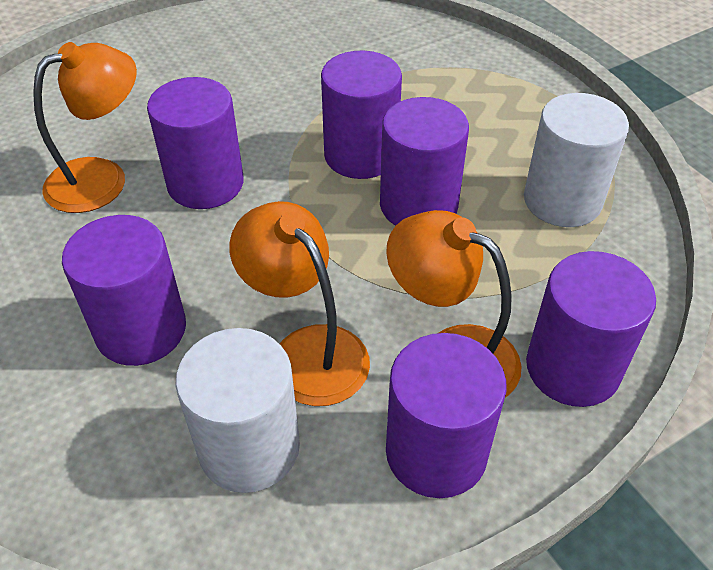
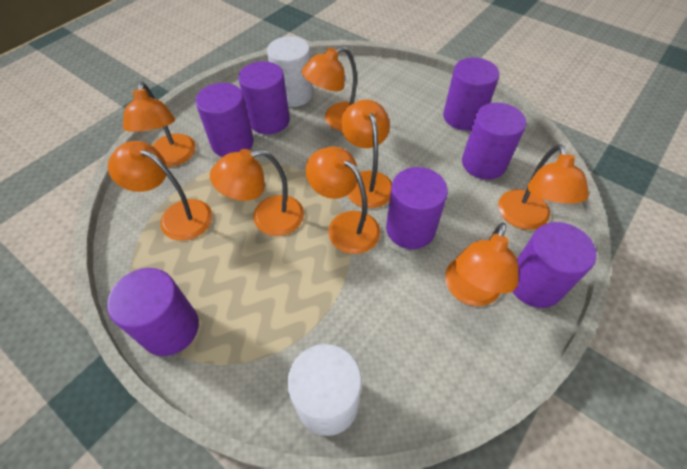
orange lamp: [33,42,137,213] [229,201,370,406] [386,210,522,397] = 3 -> [108,141,213,241] [123,82,196,167] [210,149,304,236] [302,47,357,131] [306,147,380,254] [341,100,392,208] [445,223,519,306] [498,144,589,230] = 8
purple cylinder: [62,215,186,366] [147,77,244,209] [321,51,402,179] [380,97,469,226] [386,333,506,498] [526,251,656,407] = 6 -> [107,268,199,356] [195,83,254,157] [238,61,290,134] [386,167,448,249] [443,58,499,130] [462,103,526,180] [512,222,597,308] = 7

